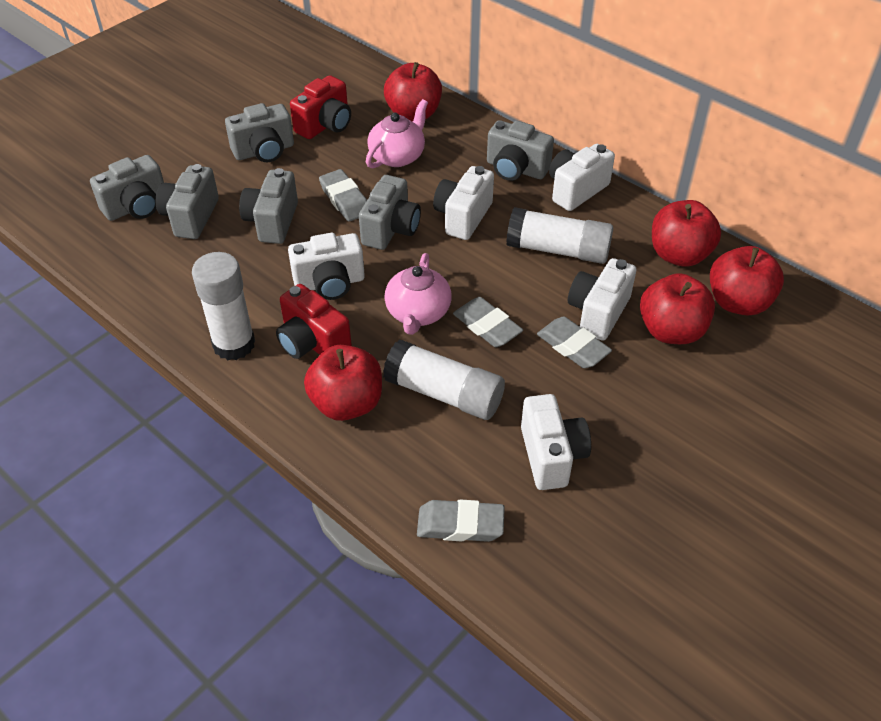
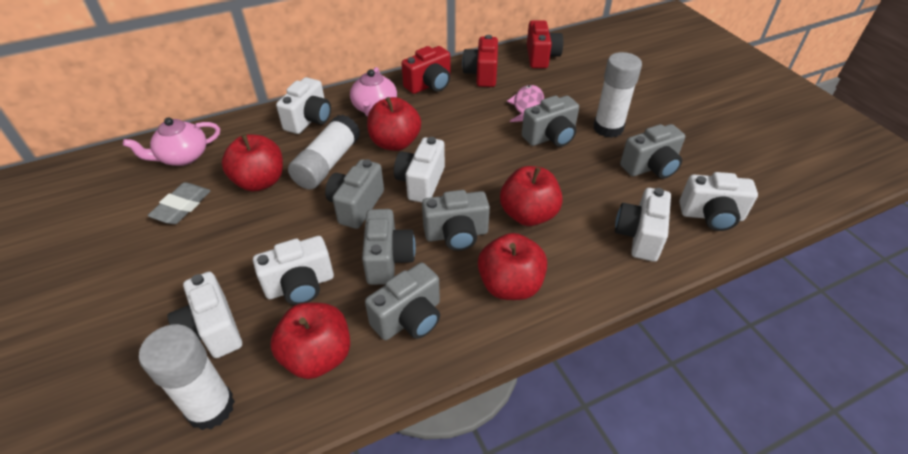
grey eraser: [319,169,367,222] [417,499,505,542] [453,297,523,347] [537,316,612,368] = 4 -> [147,182,211,224] = 1
pink fish: none = 0 -> [507,85,544,122] = 1
red camera: [276,284,352,359] [290,75,351,139] = 2 -> [401,46,450,94] [462,35,498,87] [527,20,563,68] = 3
white camera: [288,233,365,300] [433,166,494,240] [521,394,591,490] [549,144,615,211] [568,258,636,341] = 5 -> [167,272,242,358] [253,236,334,305] [276,77,331,134] [394,137,445,203] [615,188,671,262] [679,172,758,231] = 6

